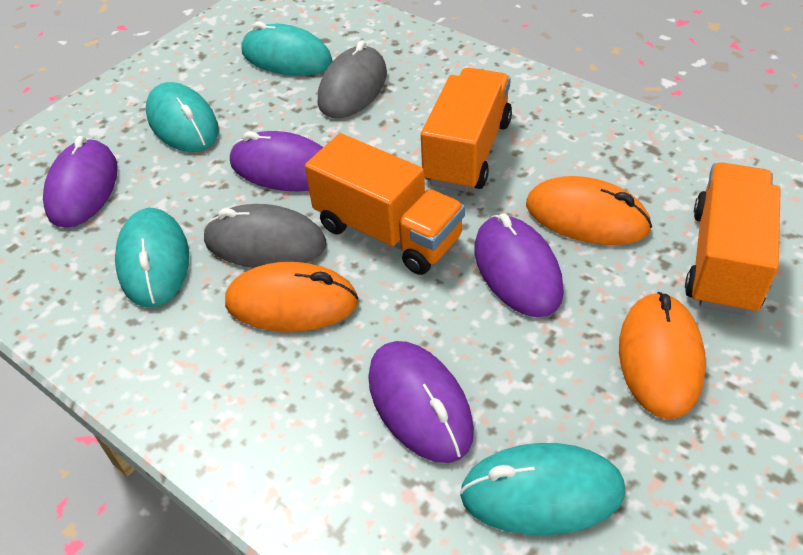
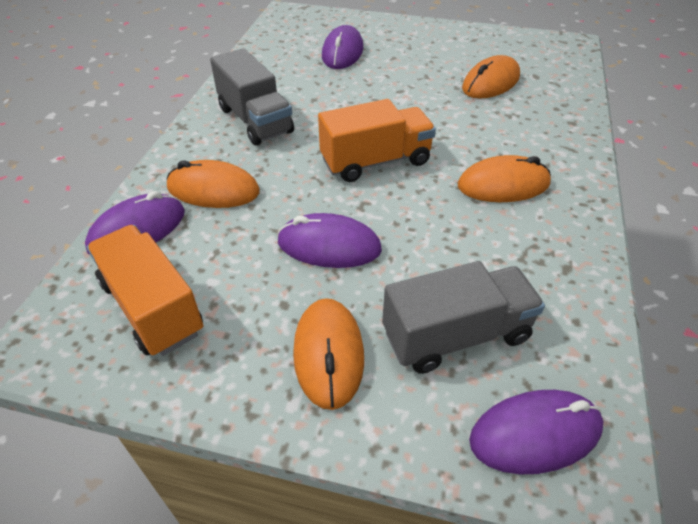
grey mouse: [203,204,326,268] [318,41,387,118] = 2 -> none = 0
grey truck: none = 0 -> [210,48,294,145] [382,261,545,374] = 2
orange mouse: [225,262,358,332] [526,176,652,245] [619,292,706,419] = 3 -> [167,160,260,208] [293,298,364,410] [458,155,551,202] [462,55,520,99] = 4
orange truck: [305,133,465,275] [421,68,512,192] [685,162,781,315] = 3 -> [87,225,203,356] [318,99,436,182] = 2
turquoise mouse: [115,208,189,307] [146,82,219,152] [242,22,333,76] [460,443,625,535] = 4 -> none = 0

